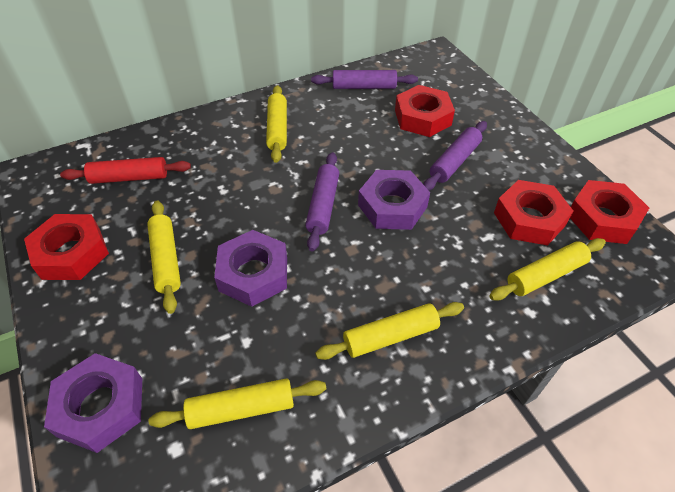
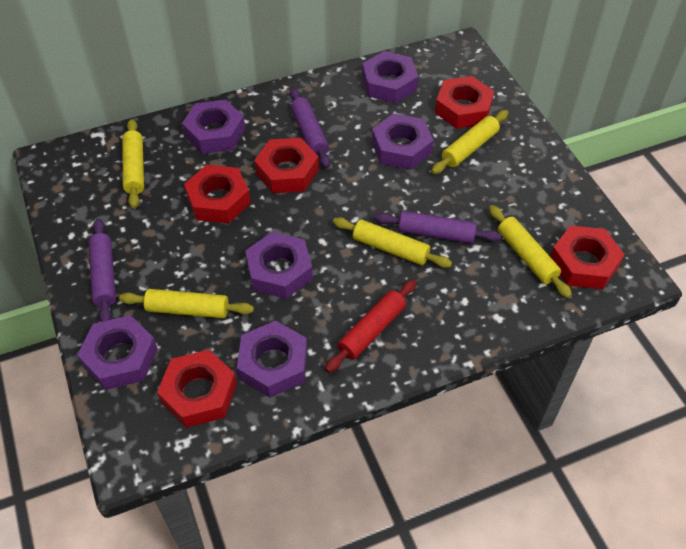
purple nut: [44,353,142,453] [214,230,287,307] [358,170,430,230] = 3 -> [77,315,158,390] [182,100,245,154] [237,321,307,398] [245,232,313,299] [362,51,418,103] [372,113,434,170] = 6
red nut: [24,214,109,280] [395,85,455,137] [494,180,573,246] [570,180,649,244] = 4 -> [157,350,237,428] [184,165,251,223] [254,138,319,193] [435,76,494,129] [550,226,625,289] = 5

